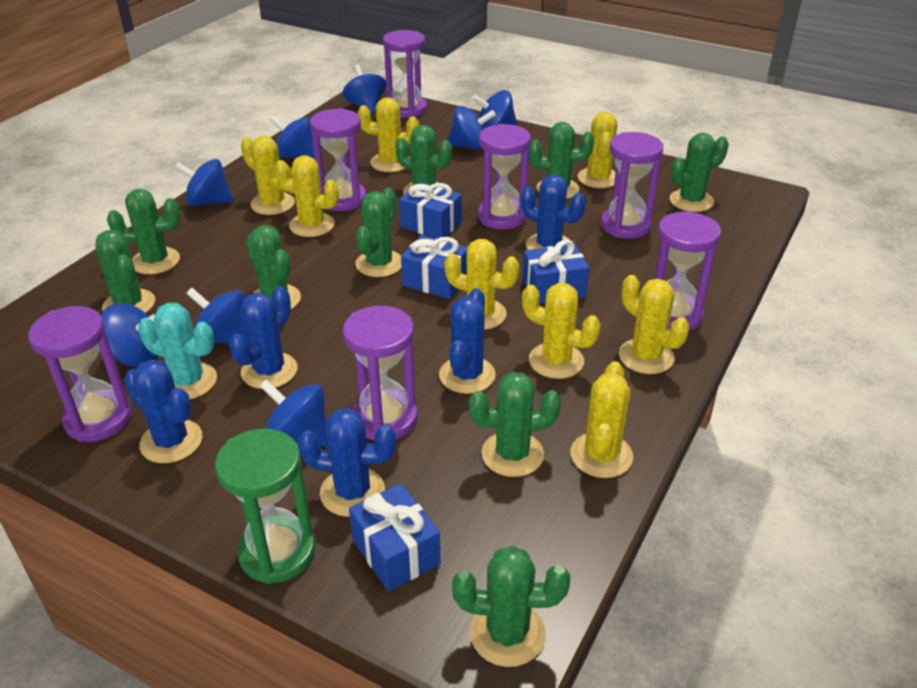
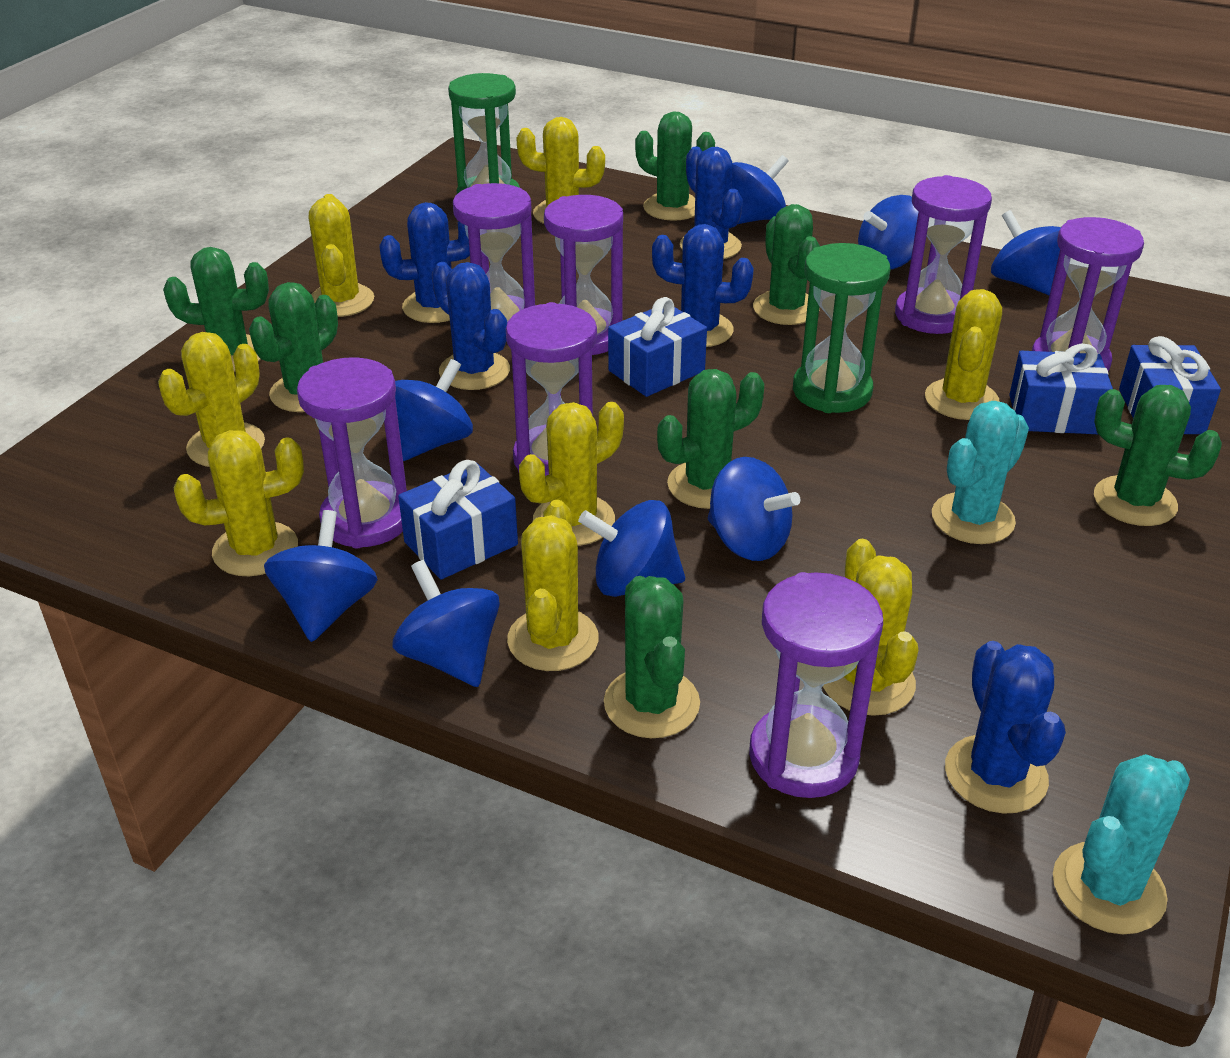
green cactus: [95,230,155,313] [107,189,181,274] [246,225,301,309] [355,188,402,277] [395,125,452,194] [452,546,570,667] [468,372,561,477] [529,122,594,199] [670,133,729,212] = 9 -> [163,247,269,372] [249,282,338,412] [604,576,700,738] [635,111,715,221] [657,369,764,509] [753,204,820,325] [1094,385,1222,526] = 7
green hourglass: [215,429,315,584] = 1 -> [448,73,520,194] [793,243,890,413] = 2
turquoise cactus: [138,303,217,399] = 1 -> [932,401,1029,544] [1053,754,1190,934] = 2

